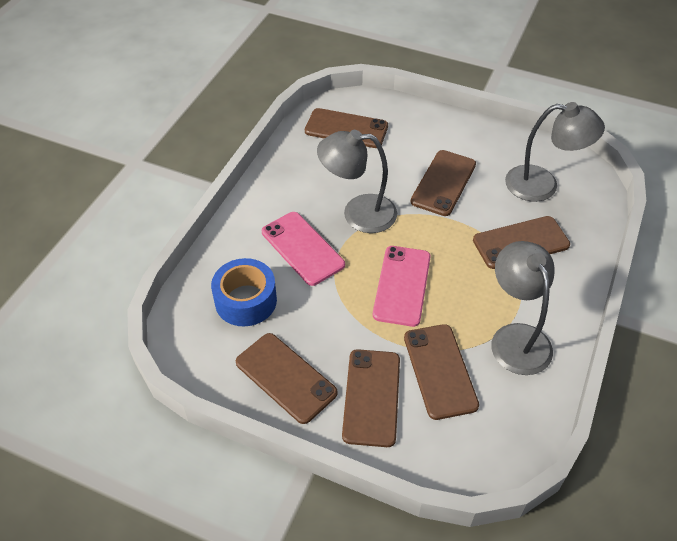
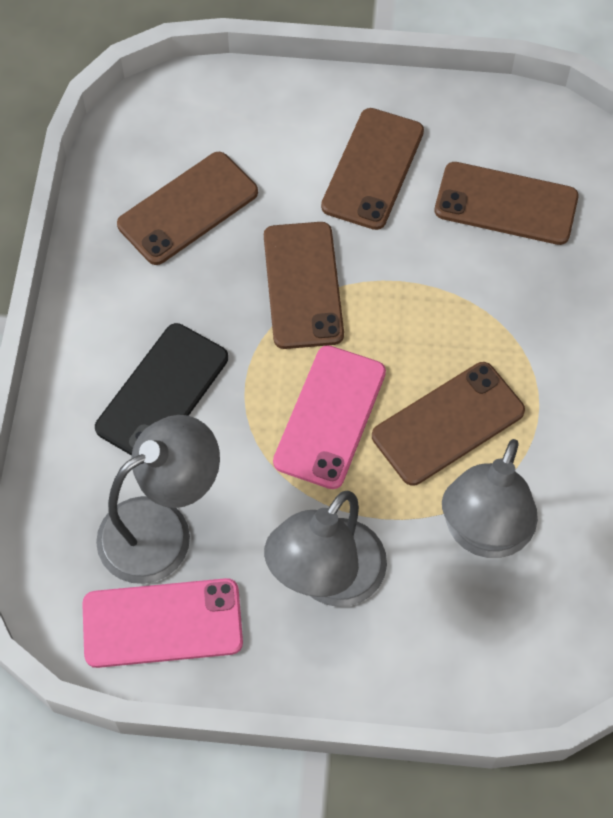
black phone: none = 0 -> [95,323,228,456] = 1
blue tape: [211,258,277,326] = 1 -> none = 0
brown phone: [236,333,338,424] [305,108,388,148] [342,349,400,447] [404,324,479,420] [410,150,476,216] [473,216,570,269] = 6 -> [117,152,258,265] [264,222,344,349] [321,108,424,230] [372,362,525,486] [434,162,579,245] = 5

